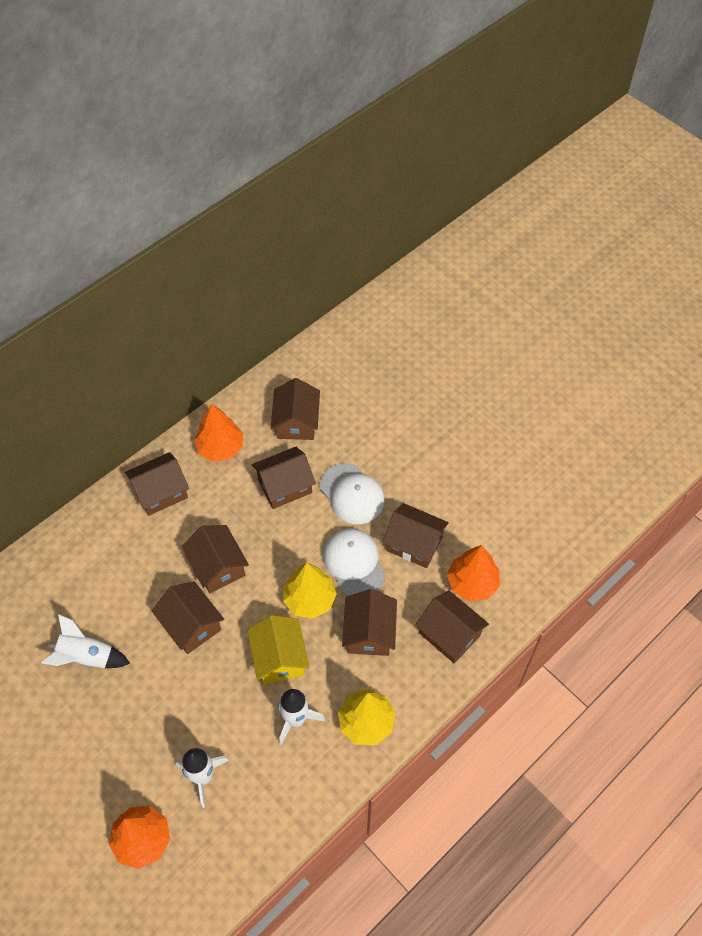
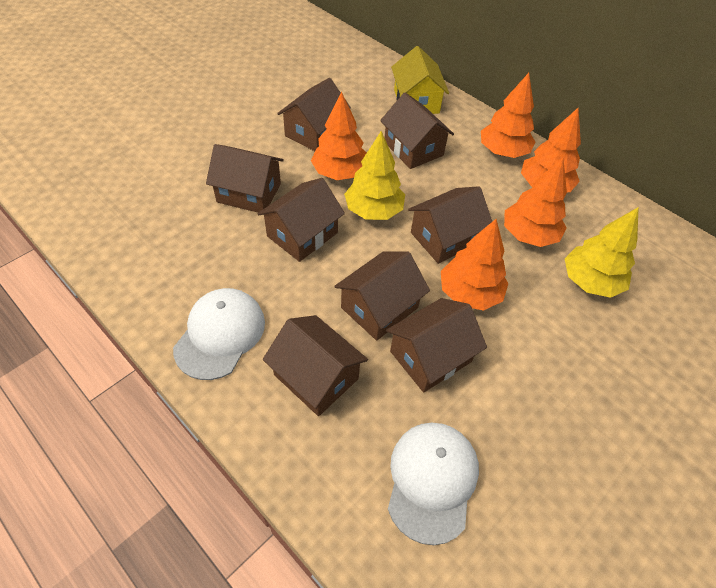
orange tree: [109,806,170,869] [194,403,243,462] [447,545,500,601] = 3 -> [311,92,367,180] [441,219,508,311] [481,73,535,158] [504,158,567,247] [521,108,581,192] = 5
white rocket: [42,614,130,668] [176,748,229,808] [278,689,325,745] = 3 -> none = 0

